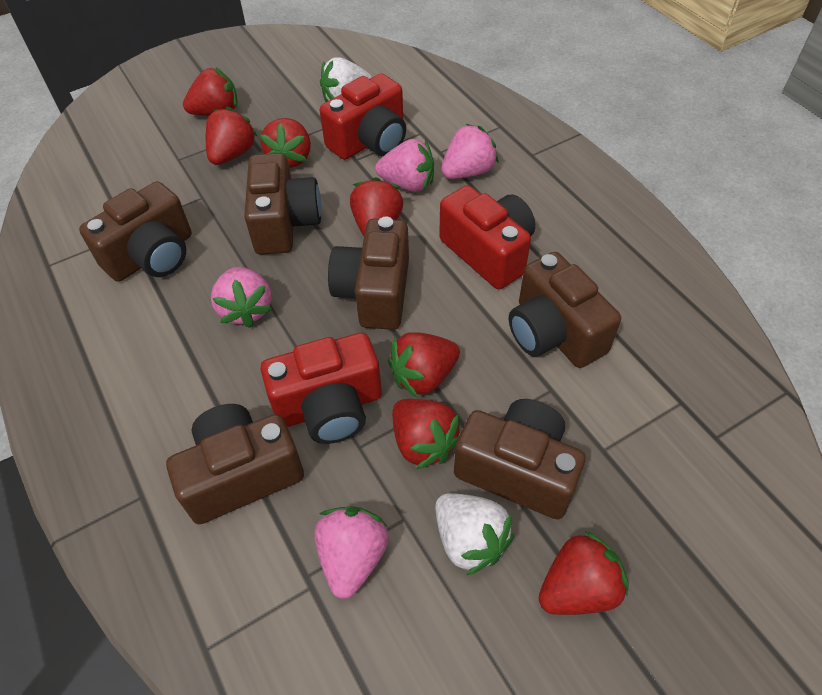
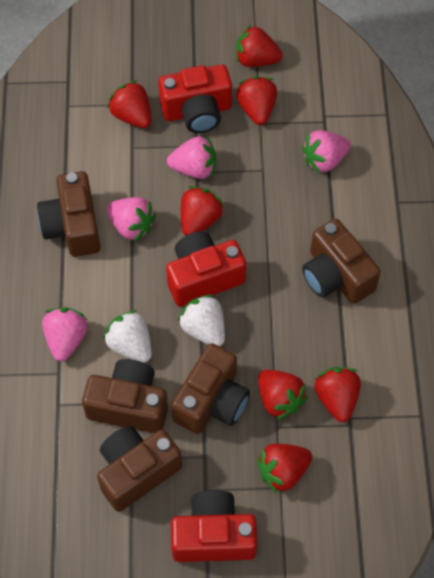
brown camera: [79,181,192,282] [166,404,304,524] [244,153,322,255] [328,217,409,330] [454,399,585,519] [509,252,621,368] = 6 -> [37,171,100,257] [82,359,168,433] [97,426,182,512] [171,343,250,434] [302,219,381,304] = 5

